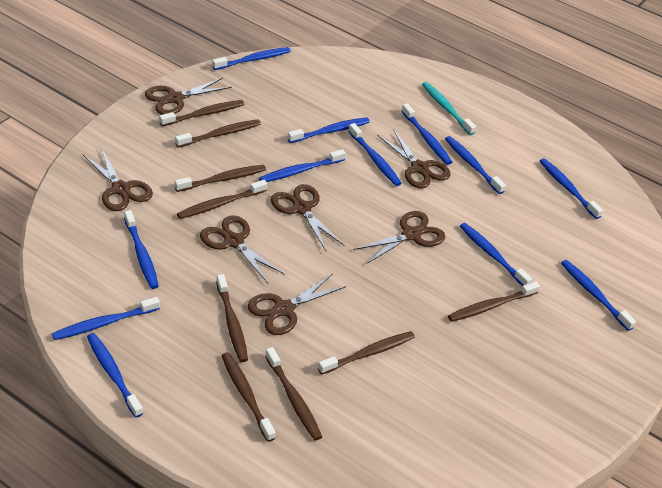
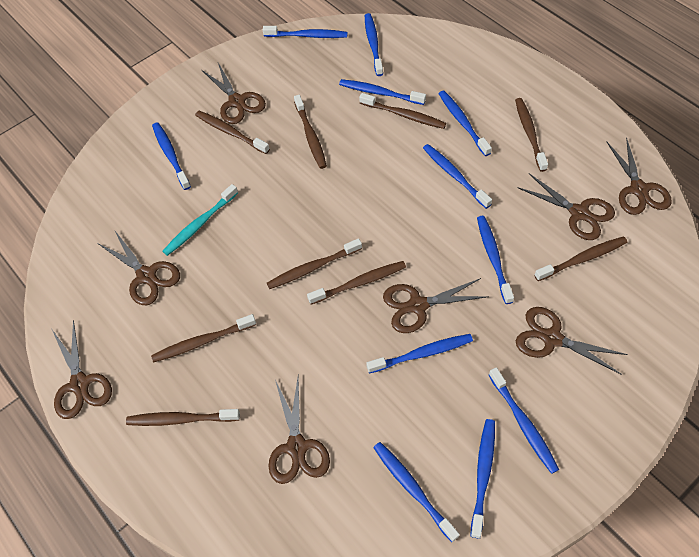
blue toothbrush: [52,297,160,340] [87,333,143,418] [124,210,159,289] [212,47,291,70] [259,149,346,182] [287,117,370,143] [348,123,402,186] [401,103,452,165] [445,136,506,194] [460,223,532,286] [540,158,603,219] [561,260,636,331] = 12 -> [152,122,191,190] [263,26,348,38] [339,79,426,105] [365,13,383,76] [366,334,473,374] [373,442,460,542] [423,144,492,209] [438,90,492,156] [471,419,495,539] [477,216,514,304] [489,367,559,474] = 11
brown scissors: [83,147,153,211] [145,78,232,115] [200,215,285,283] [247,273,346,335] [271,184,344,251] [353,211,445,264] [377,129,451,188] = 7 -> [52,320,112,419] [97,231,180,305] [202,63,266,124] [268,377,330,484] [383,278,489,333] [516,307,628,375] [517,173,615,240] [606,137,672,215] = 8

